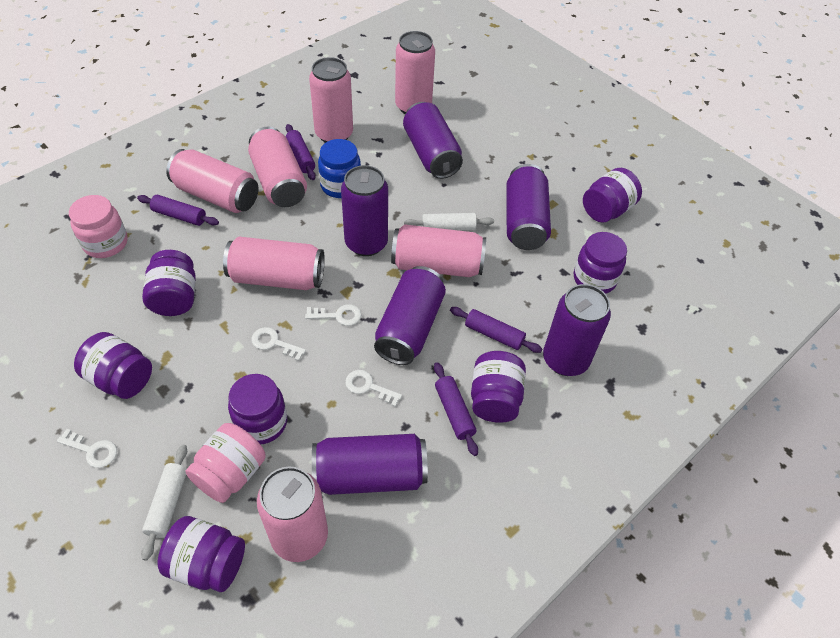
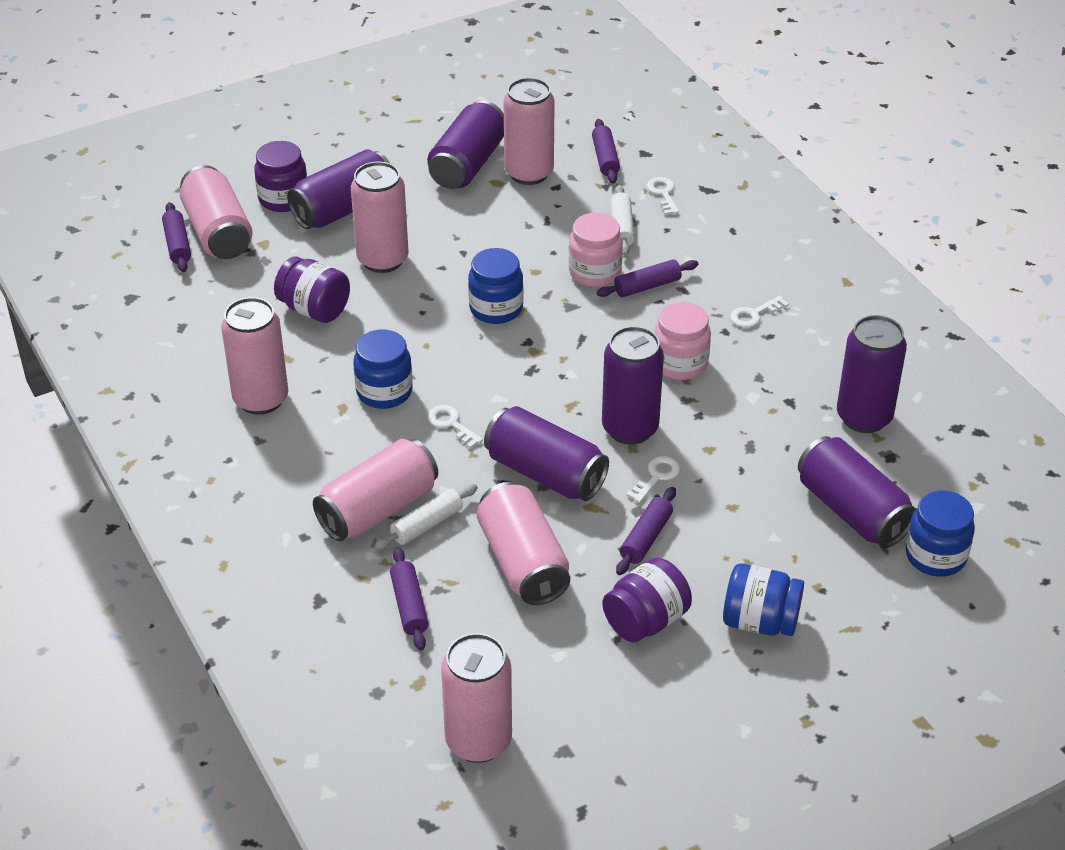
blue jar: [318,139,361,198] = 1 -> [353,329,413,409] [468,248,524,324] [723,564,804,636] [906,490,975,577] = 4
purple jar: [74,332,152,399] [142,250,196,316] [158,516,245,592] [228,374,287,444] [471,351,526,423] [574,232,627,294] [583,168,642,223] = 7 -> [254,141,307,212] [274,256,350,323] [602,558,692,643] = 3
purple rolling pin: [137,195,219,226] [286,124,316,180] [434,362,478,456] [450,307,542,353] = 4 -> [162,202,191,272] [390,547,429,651] [592,119,620,184] [597,259,698,297] [616,487,676,575] = 5

